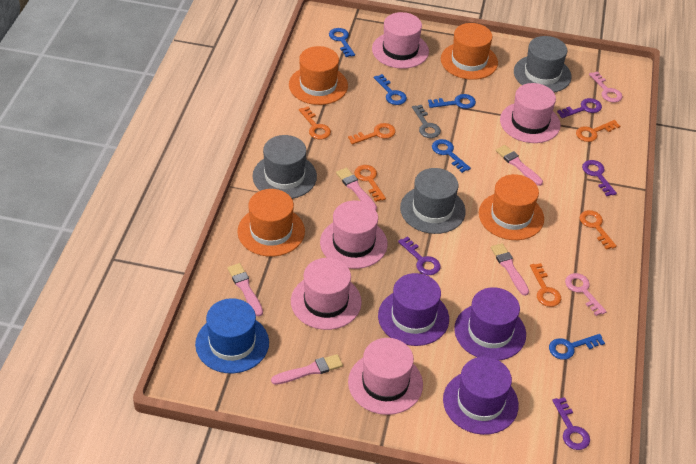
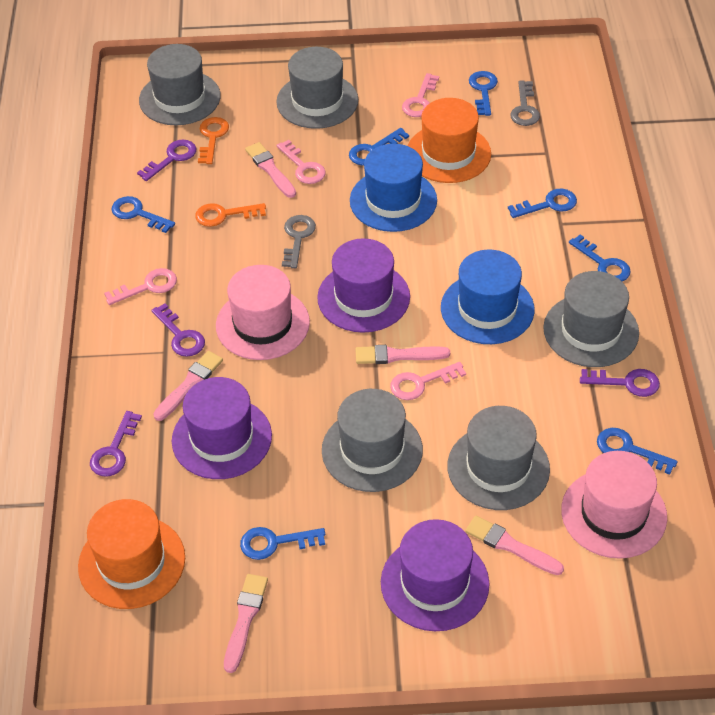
blue hat: [195,298,269,373] = 1 -> [350,144,437,232] [441,250,535,344] = 2
blue key: [329,28,355,57] [374,74,407,105] [428,94,476,109] [432,139,471,173] [549,334,605,360] = 5 -> [112,196,175,233] [240,527,325,560] [349,128,409,165] [469,71,498,116] [508,189,577,218] [569,234,631,282] [597,428,678,475] = 7
grey hat: [252,135,317,199] [400,168,466,234] [514,36,572,92] = 3 -> [139,44,221,125] [276,47,358,129] [322,389,423,492] [447,406,550,510] [543,271,639,367] = 5
grey key: [412,105,441,138] = 1 -> [282,215,316,268] [510,81,540,126] = 2
orange hat: [237,189,305,257] [289,46,348,105] [441,23,498,80] [479,174,544,240] = 4 -> [78,499,185,609] [407,98,491,183] = 2
orange key: [299,107,331,139] [348,123,396,144] [354,165,386,202] [530,263,561,307] [576,120,620,142] [580,210,617,250] = 6 -> [195,203,266,227] [198,117,229,164] = 2
pink hat: [291,258,362,330] [320,200,388,269] [348,338,423,415] [372,12,429,69] [500,83,561,143] = 5 -> [216,265,310,360] [561,451,667,559] = 2
pink key: [565,273,607,316] [589,71,622,103] = 2 -> [104,268,177,305] [276,140,326,184] [390,362,466,400] [402,73,439,117] = 4

